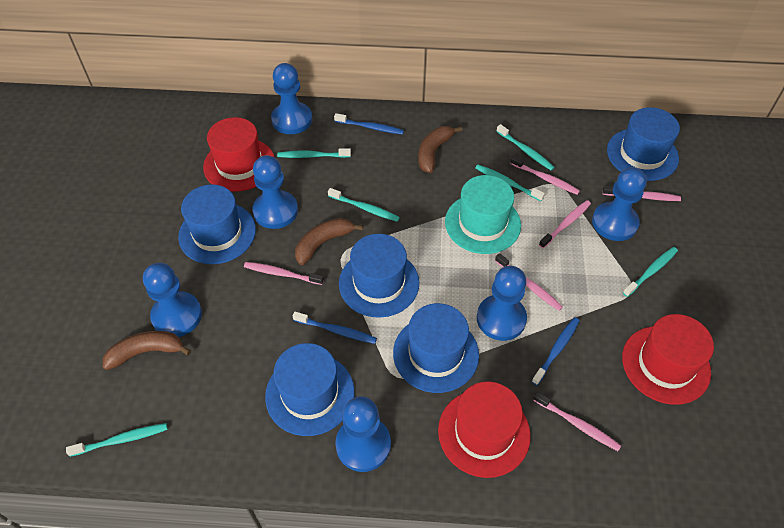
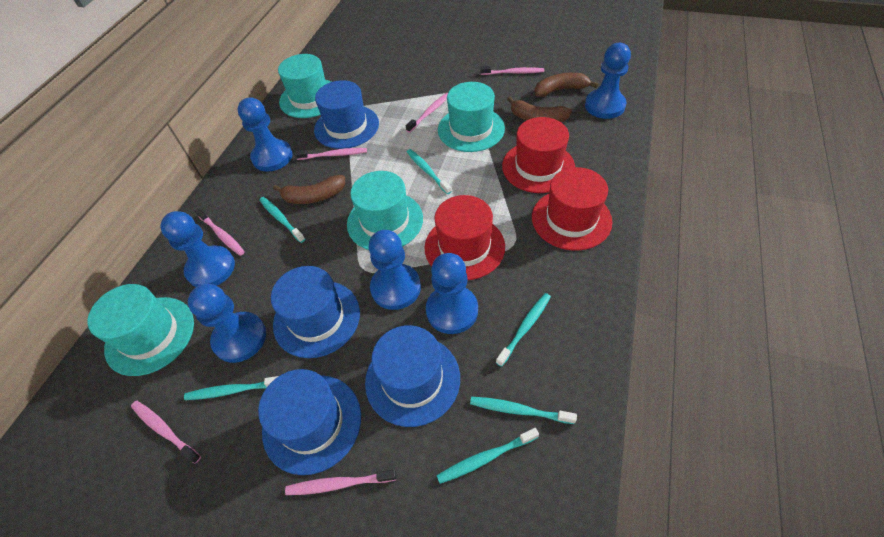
blue hat: [178,184,256,264] [265,343,355,436] [339,234,419,318] [393,303,479,393] [607,107,680,181] = 5 -> [258,369,361,475] [271,266,360,358] [314,80,379,149] [365,325,460,427] = 4
blue toothbrush: [293,312,377,344] [334,113,404,135] [532,317,580,385] = 3 -> none = 0
turquoise hat: [445,175,521,254] = 1 -> [87,284,194,376] [278,54,331,118] [347,171,423,250] [438,82,505,152] = 4

